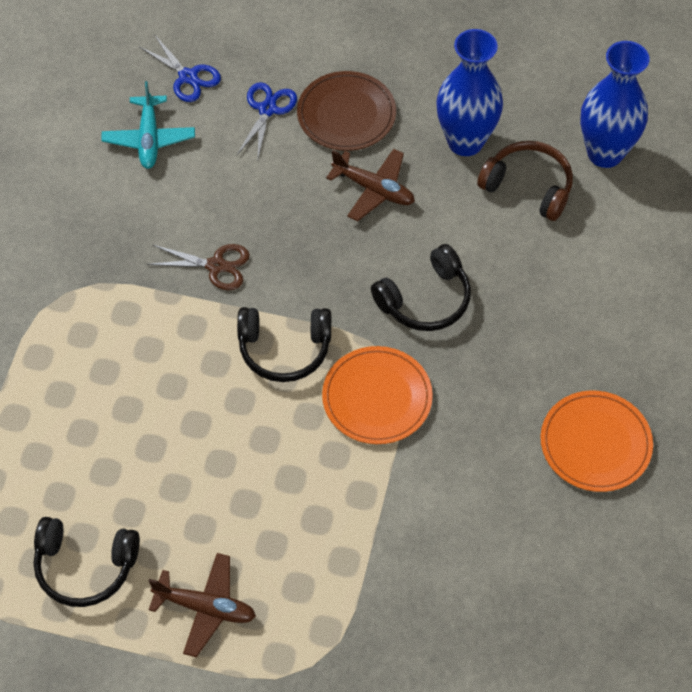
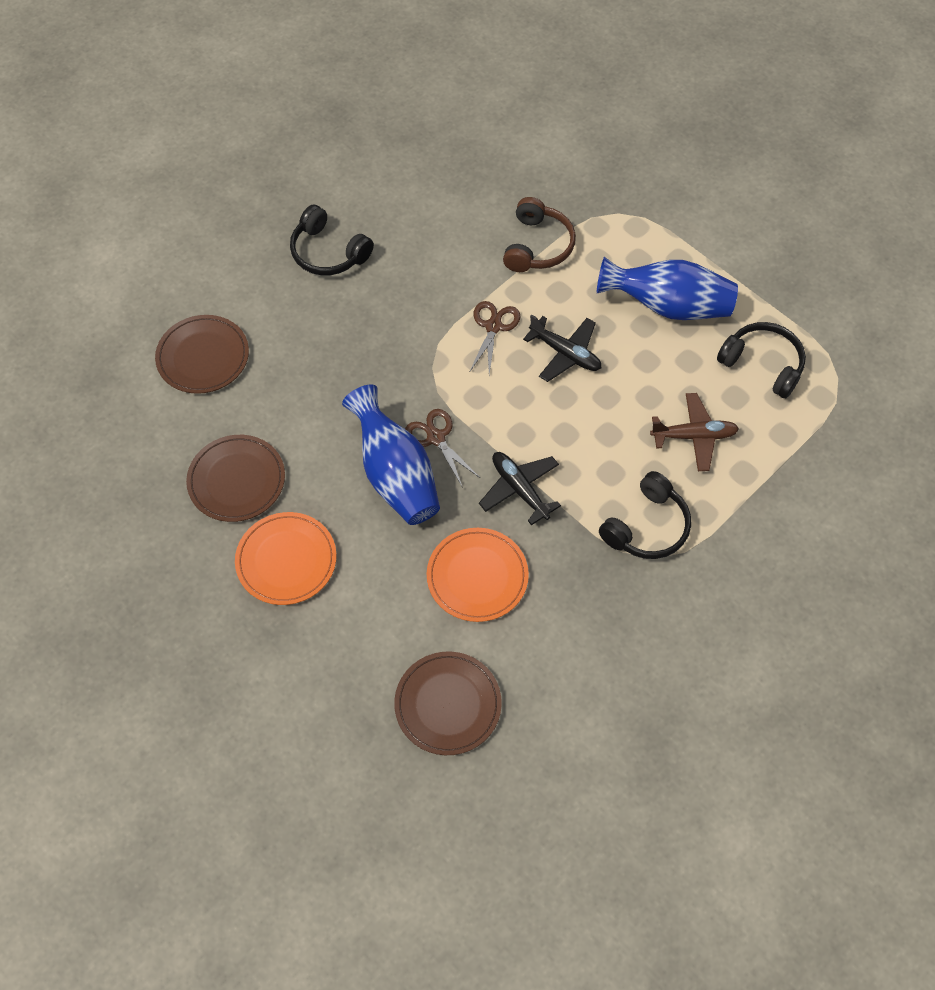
black plane: none = 0 -> [479,452,561,525] [523,314,601,382] = 2
blue scissors: [139,34,221,102] [237,82,297,158] = 2 -> none = 0
brown plane: [148,553,256,658] [326,149,415,222] = 2 -> [650,393,739,471] = 1
brown plate: [297,71,396,151] = 1 -> [155,315,249,394] [186,435,285,522] [394,651,502,755] = 3
brown scissors: [147,244,250,290] = 1 -> [405,409,480,488] [470,301,520,375] = 2
turquoise plane: [101,81,195,169] = 1 -> none = 0

